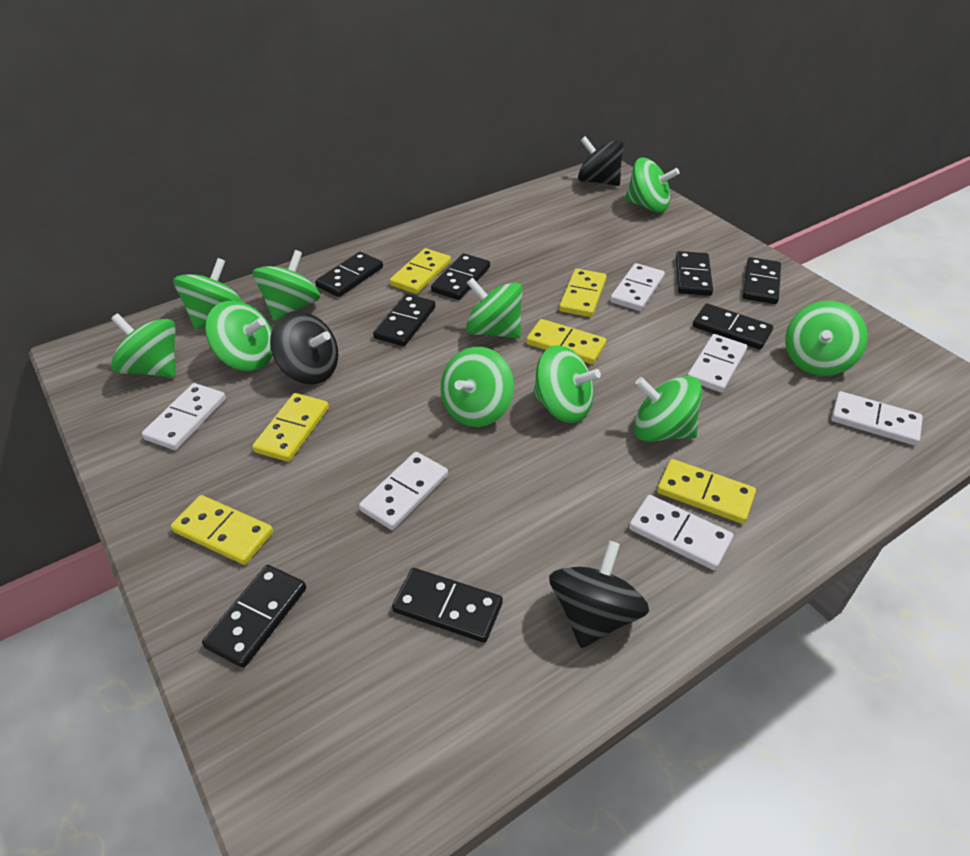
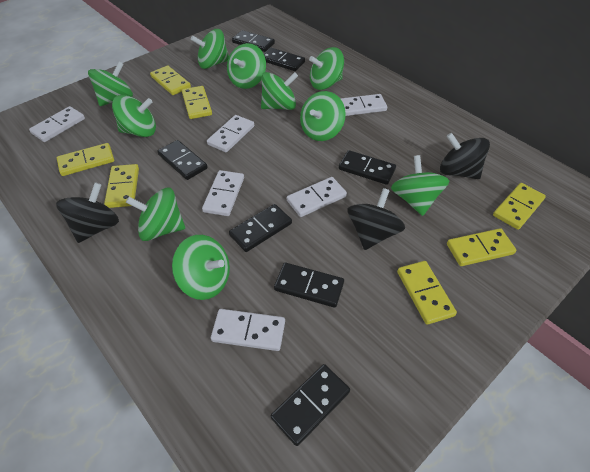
black domino: [202,565,306,668] [315,252,383,297] [373,294,435,346] [392,568,503,643] [431,253,490,300] [676,251,713,296] [693,303,773,350] [743,257,781,304] = 8 -> [157,140,208,180] [229,204,292,252] [232,30,275,52] [263,47,305,71] [271,364,350,446] [274,263,344,308] [339,150,396,185] = 7
yellow domino: [171,495,273,565] [252,393,329,462] [390,248,451,294] [526,319,606,364] [559,269,607,317] [657,459,756,524] = 6 -> [57,143,114,176] [104,164,139,208] [150,66,191,95] [182,86,212,119] [397,261,457,325] [447,228,516,266] [493,183,546,230] = 7

